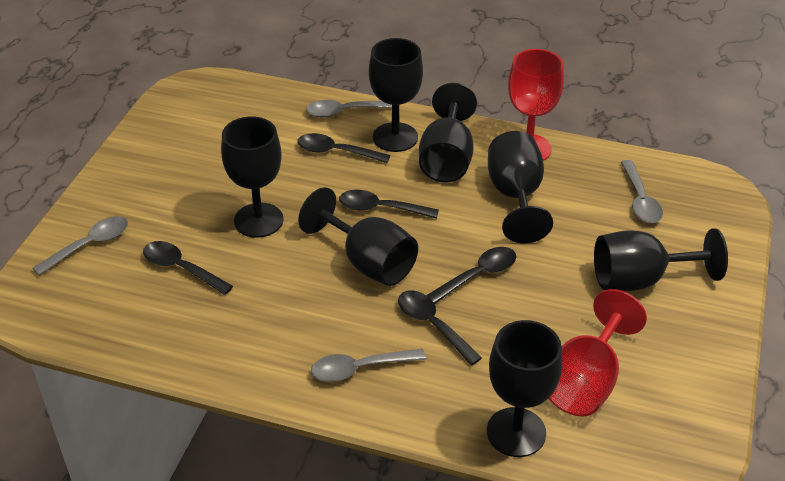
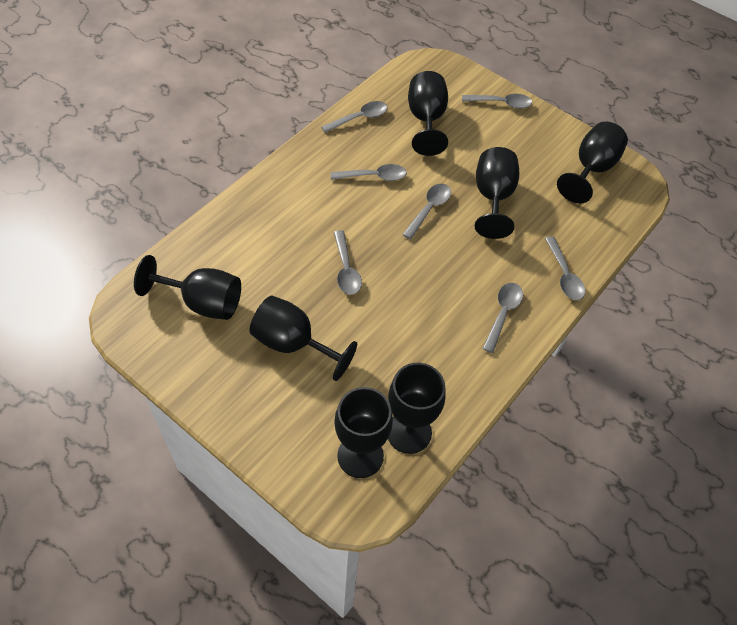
black spoon: [143,241,233,295] [297,133,390,163] [339,190,439,219] [398,290,482,365] [426,247,516,304] = 5 -> none = 0
grey spoon: [33,216,128,275] [306,100,392,117] [311,348,426,382] [621,160,663,223] = 4 -> [321,101,388,133] [331,164,407,181] [334,230,362,295] [402,184,451,239] [462,94,532,109] [482,283,523,353] [545,236,585,300] = 7
red goblet: [508,49,564,161] [548,289,647,417] = 2 -> none = 0

